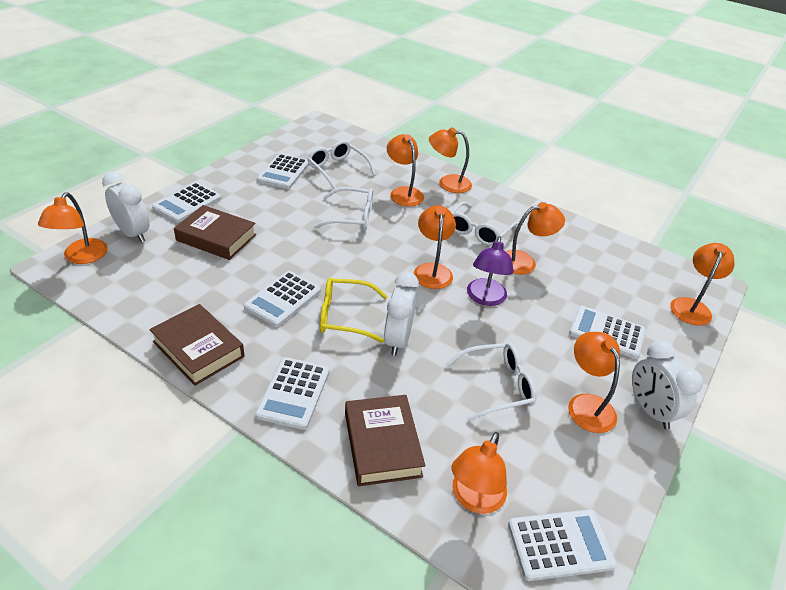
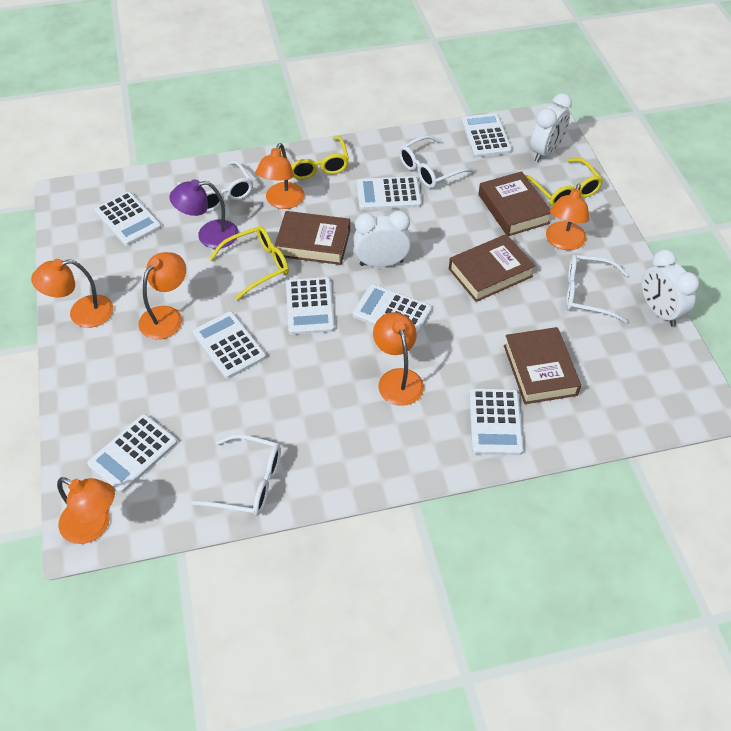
brown book: [150,304,245,386] [174,205,256,260] [345,395,425,486] = 3 -> [275,211,350,265] [449,234,535,302] [478,171,551,236] [504,327,581,404] = 4
orange lamp: [38,192,108,264] [387,134,424,206] [414,205,456,289] [429,127,472,193] [452,432,507,514] [505,202,565,275] [568,332,620,433] [670,243,735,326] = 8 -> [31,259,113,328] [57,477,115,544] [138,252,186,339] [256,143,304,209] [373,312,424,406] [546,184,589,250] = 6
white calculator: [152,182,222,223] [244,271,321,327] [255,357,329,430] [257,154,309,189] [508,509,617,581] [569,306,646,359] = 6 -> [87,414,177,493] [94,192,161,246] [192,311,266,379] [286,277,335,335] [352,284,432,335] [357,176,422,210] [461,113,512,157] [469,388,524,455] = 8
yellow glasses: [320,278,388,343] = 1 -> [209,226,289,300] [280,136,349,180] [525,158,603,206] = 3

